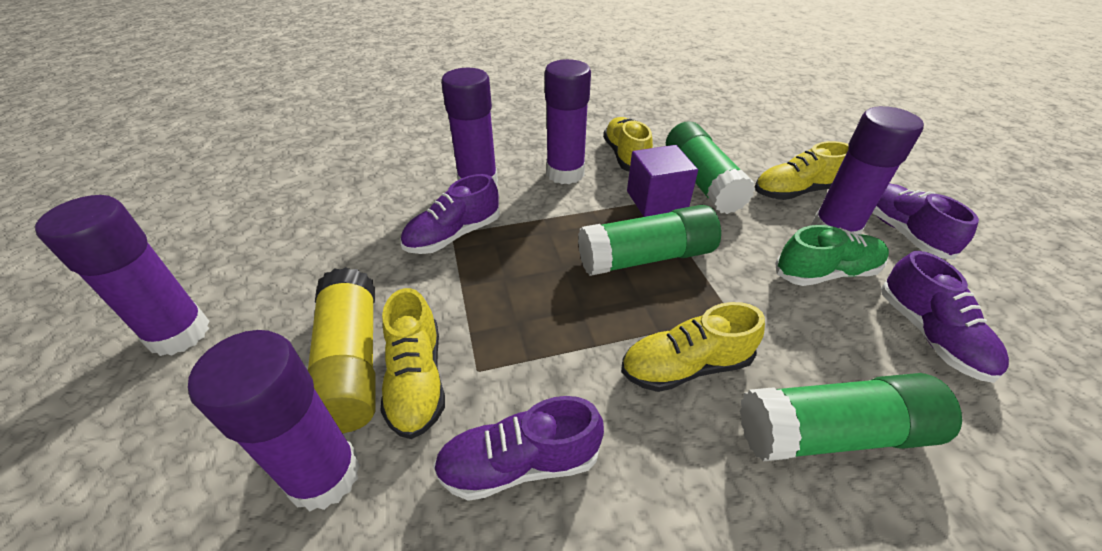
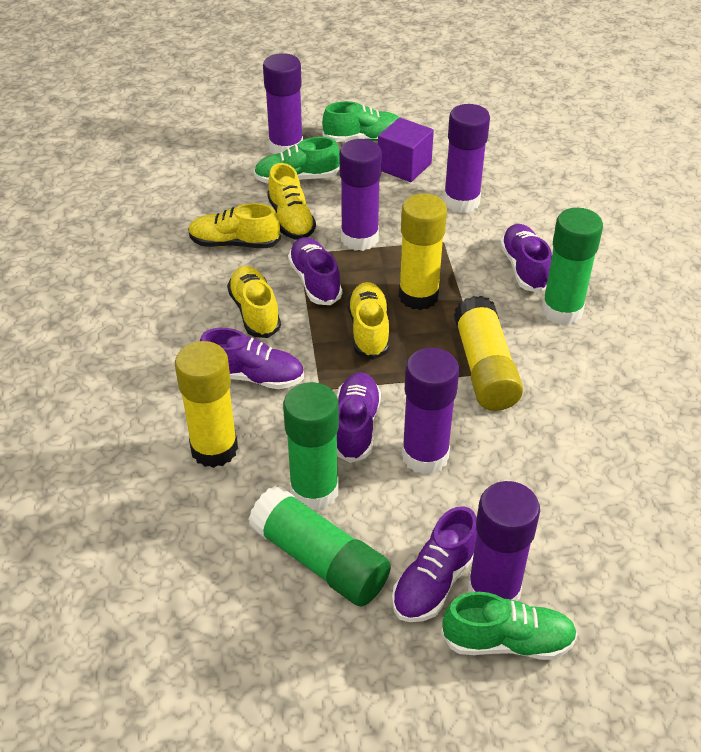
green shoe: [775,225,889,286] = 1 -> [254,137,340,183] [322,101,400,142] [441,592,578,660] = 3
purple shoe: [401,174,500,254] [433,396,604,501] [872,184,979,260] [881,251,1009,383] = 4 -> [200,328,304,389] [288,237,342,305] [337,372,381,463] [392,506,477,622] [500,224,552,293] = 5
yellow glue stick: [308,267,376,433] = 1 -> [175,341,238,468] [399,193,447,310] [454,296,523,411] = 3

